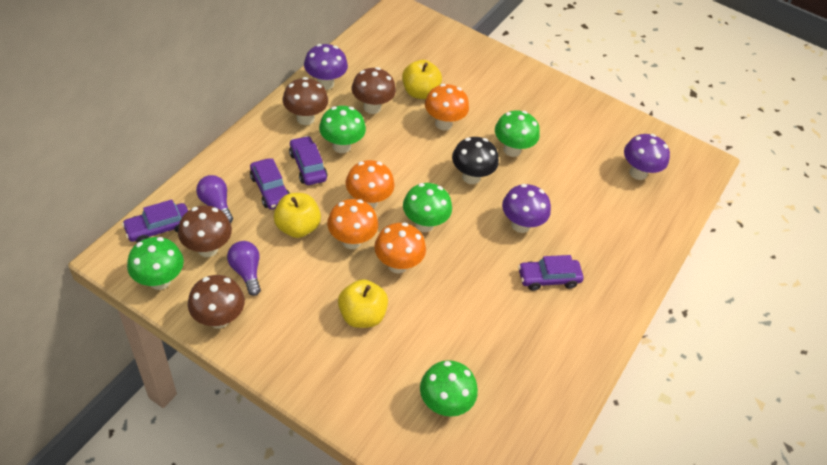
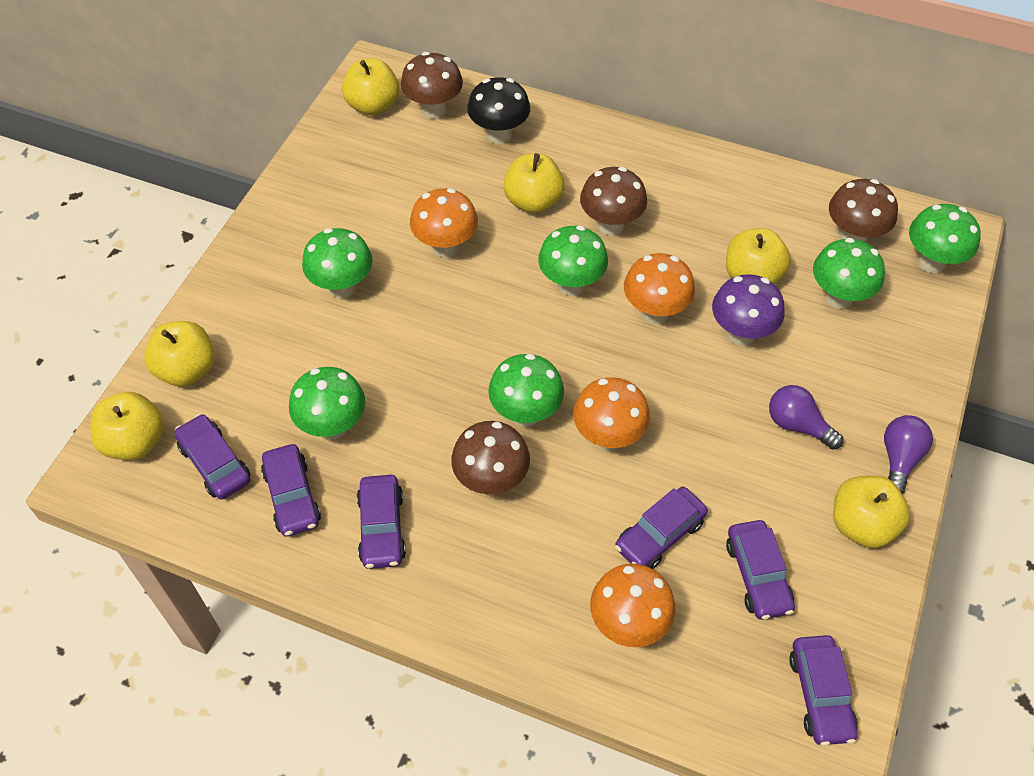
green mushroom: [127,237,184,290] [319,106,366,153] [403,183,452,232] [420,360,478,417] [495,110,540,157] = 5 -> [289,367,365,440] [302,228,373,298] [488,354,564,427] [538,226,608,296] [813,238,885,309] [909,204,981,273] = 6
purple car: [122,200,188,243] [250,158,290,210] [289,136,327,185] [518,255,583,291] = 4 -> [174,414,250,500] [261,444,321,537] [357,475,406,569] [615,487,708,569] [726,520,795,620] [789,635,858,746] = 6
purple mushroom: [304,44,348,90] [502,184,551,233] [624,134,670,180] = 3 -> [712,274,785,345] = 1
yellow apple: [274,193,321,238] [338,279,388,328] [402,60,442,99] = 3 -> [90,392,164,460] [144,321,215,386] [342,58,399,115] [503,153,565,213] [726,228,791,284] [833,476,910,548] = 6

